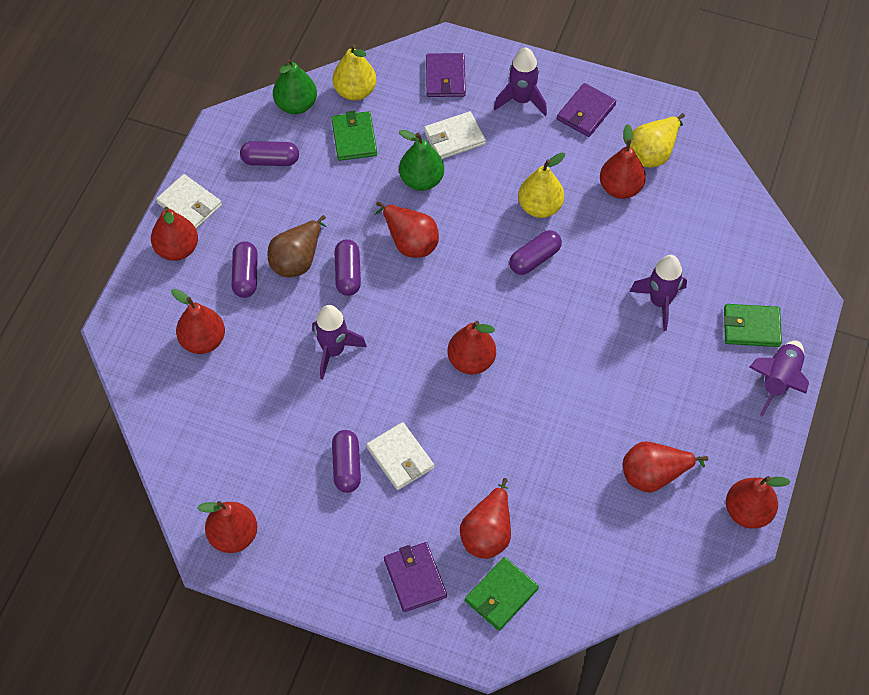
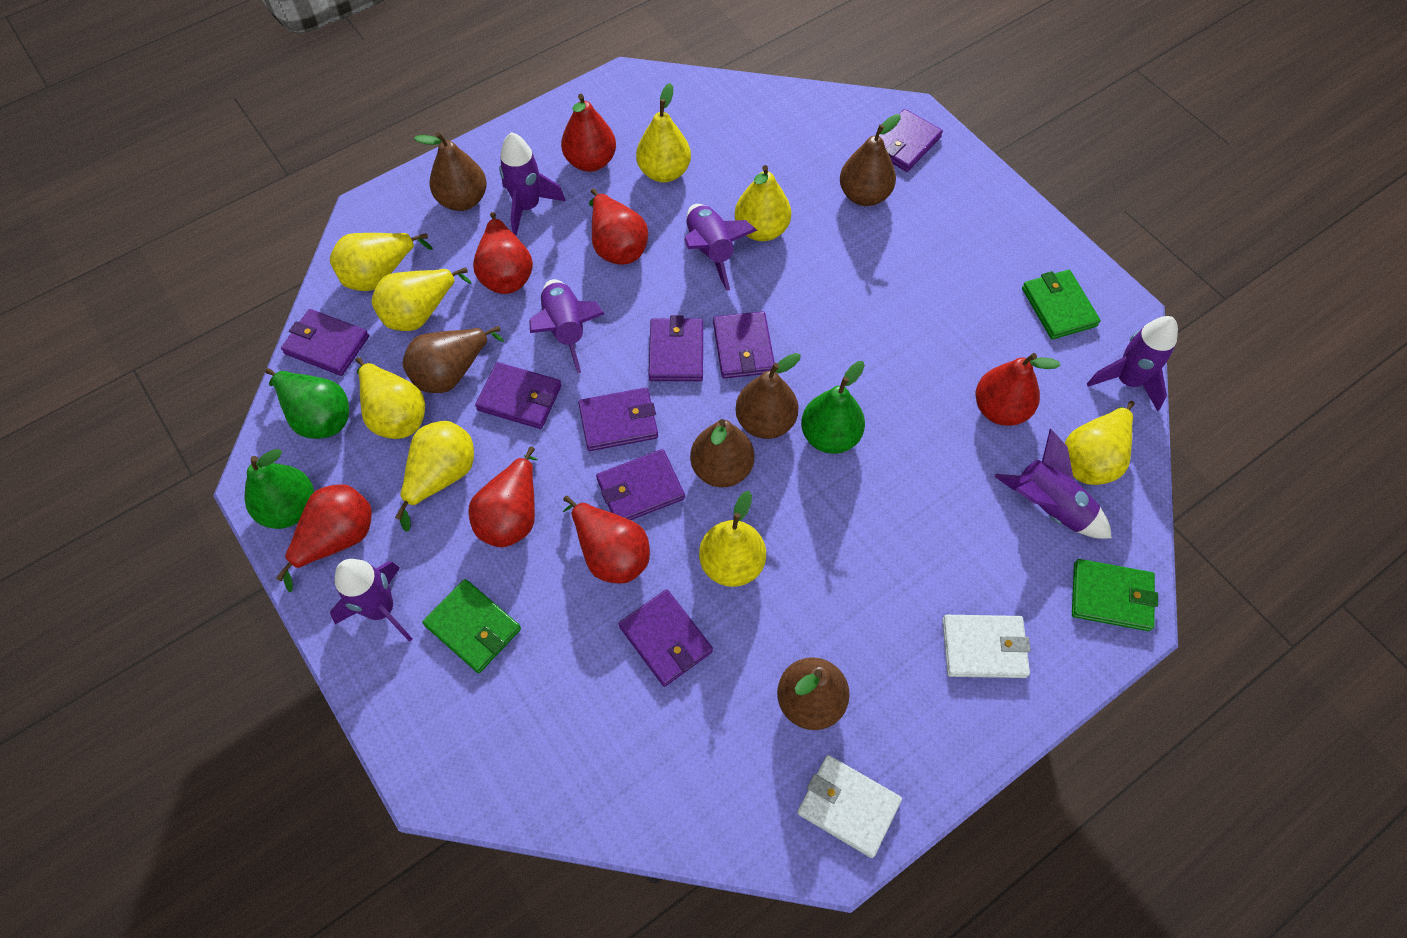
brown pear: [268,215,326,277] = 1 -> [402,326,504,393] [414,132,487,211] [690,419,754,487] [735,353,801,439] [777,657,850,730] [840,114,901,206] = 6
green pear: [273,58,317,114] [399,130,444,191] = 2 -> [244,449,314,529] [265,368,349,439] [801,361,865,454] = 3
purple capsule: [232,241,258,298] [240,141,299,166] [332,430,361,493] [334,239,361,296] [509,230,562,275] = 5 -> none = 0
purple rocket: [312,305,367,379] [494,48,547,116] [629,255,687,331] [749,341,809,416] = 4 -> [330,559,412,642] [499,132,565,236] [529,279,604,373] [684,204,757,291] [994,429,1112,539] [1087,316,1178,411] = 6
purple wallet: [384,542,447,612] [426,53,466,97] [557,83,616,137] = 3 -> [281,309,369,376] [475,362,561,429] [578,387,658,451] [596,449,685,520] [619,589,713,687] [649,315,703,381] [713,311,775,379] [879,109,943,172] = 8
red pear: [151,207,198,261] [171,289,225,354] [198,501,257,553] [375,201,439,258] [448,321,496,374] [460,478,511,559] [600,124,646,199] [623,441,708,493] [726,476,790,529] = 9 -> [276,484,372,592] [468,446,538,547] [473,212,533,294] [561,94,616,172] [563,496,650,584] [589,188,648,265] [975,353,1061,426] = 7
white wallet: [156,174,222,229] [366,422,434,490] [424,111,486,159] = 3 -> [797,755,902,858] [943,615,1031,678] = 2
yellow pear: [332,44,376,101] [518,152,565,218] [630,113,685,167] = 3 -> [330,233,433,291] [356,357,425,439] [371,267,471,331] [395,421,474,532] [636,83,691,182] [699,491,766,587] [735,165,791,241] [1065,401,1135,485] = 8

